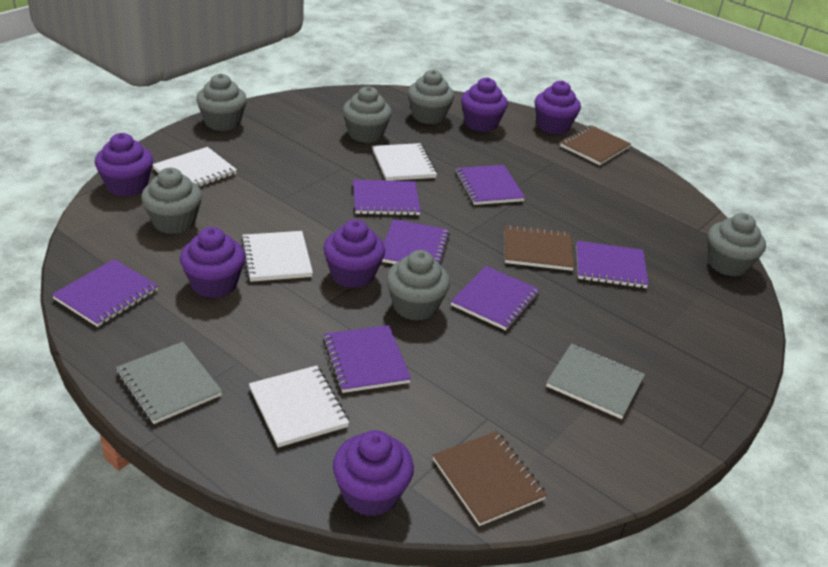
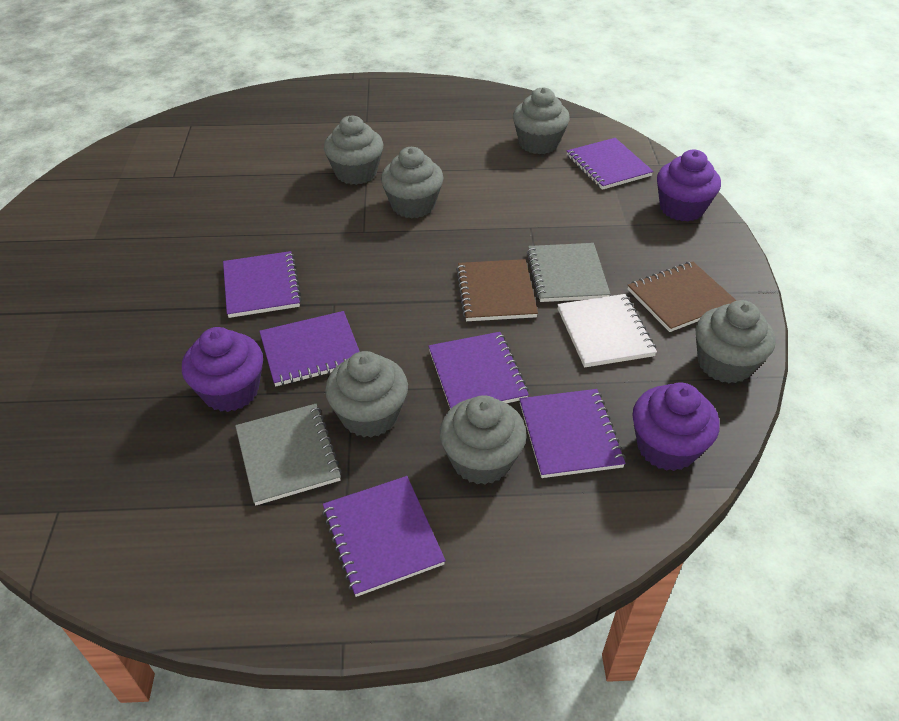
brown notebook: [433,431,547,526] [504,225,574,271] [560,125,631,165] = 3 -> [456,259,538,321] [627,261,737,332] = 2
purple cupcake: [95,133,153,197] [180,227,245,298] [323,219,385,288] [333,430,414,516] [461,77,508,132] [535,81,581,134] = 6 -> [182,327,263,412] [632,382,720,471] [657,150,721,222] = 3
purple notebook: [52,259,159,327] [323,325,411,393] [353,180,421,216] [382,219,450,265] [451,266,540,330] [455,165,525,205] [576,241,649,288] = 7 -> [223,251,302,318] [259,311,360,386] [322,476,446,597] [428,332,529,409] [519,389,626,478] [567,138,654,190] = 6
white notebook: [153,147,237,187] [241,231,313,282] [249,366,349,447] [372,143,437,181] = 4 -> [557,294,657,368] = 1

